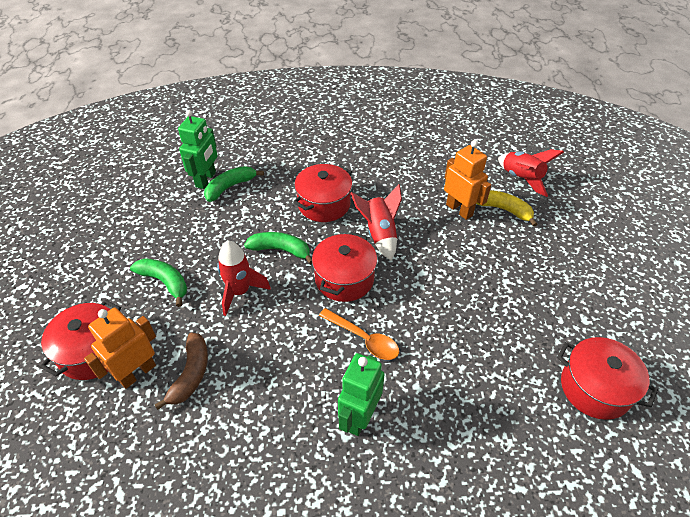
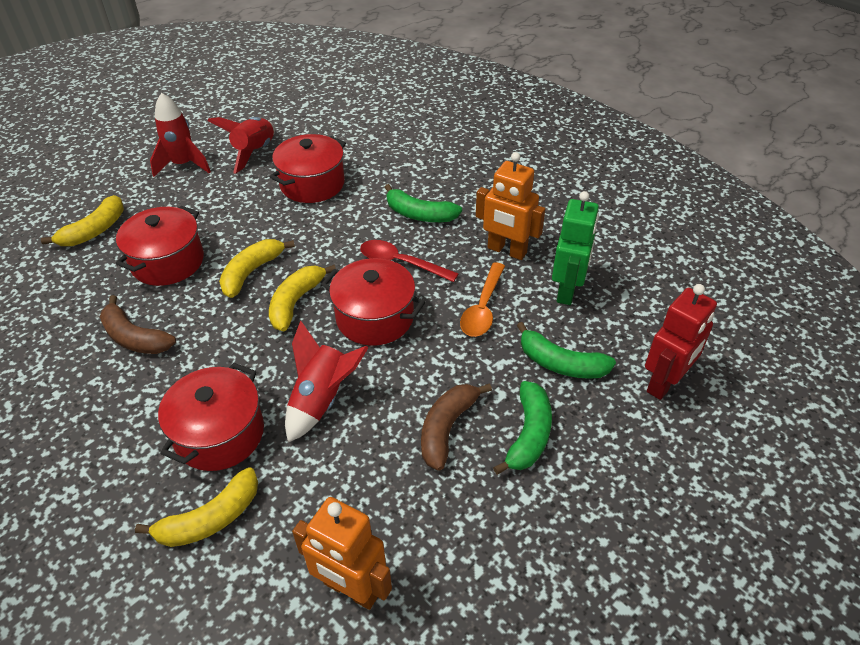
brown banana: [155,333,208,410] = 1 -> [100,295,176,354] [421,383,492,471] = 2
green robot: [178,110,218,189] [338,353,384,436] = 2 -> [552,191,599,305] = 1
red robot: none = 0 -> [645,284,717,400] = 1
red spoon: none = 0 -> [360,240,459,282] = 1
yellow banana: [476,190,537,227] = 1 -> [41,195,124,246] [135,467,258,547] [219,239,295,298] [269,265,336,331] = 4

